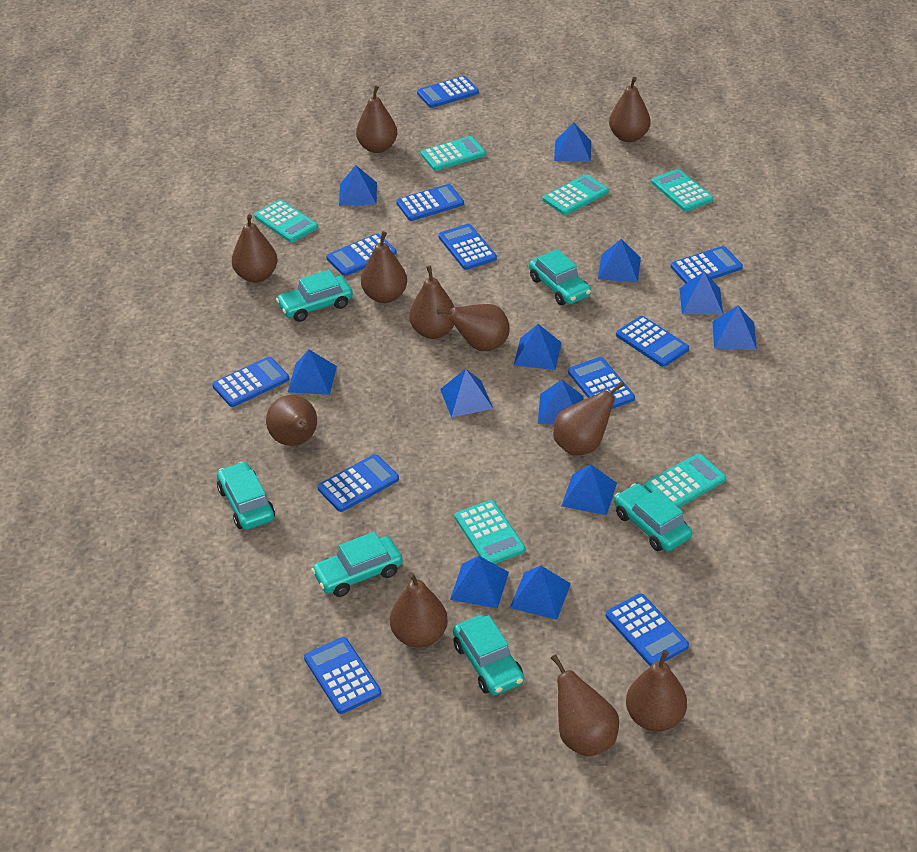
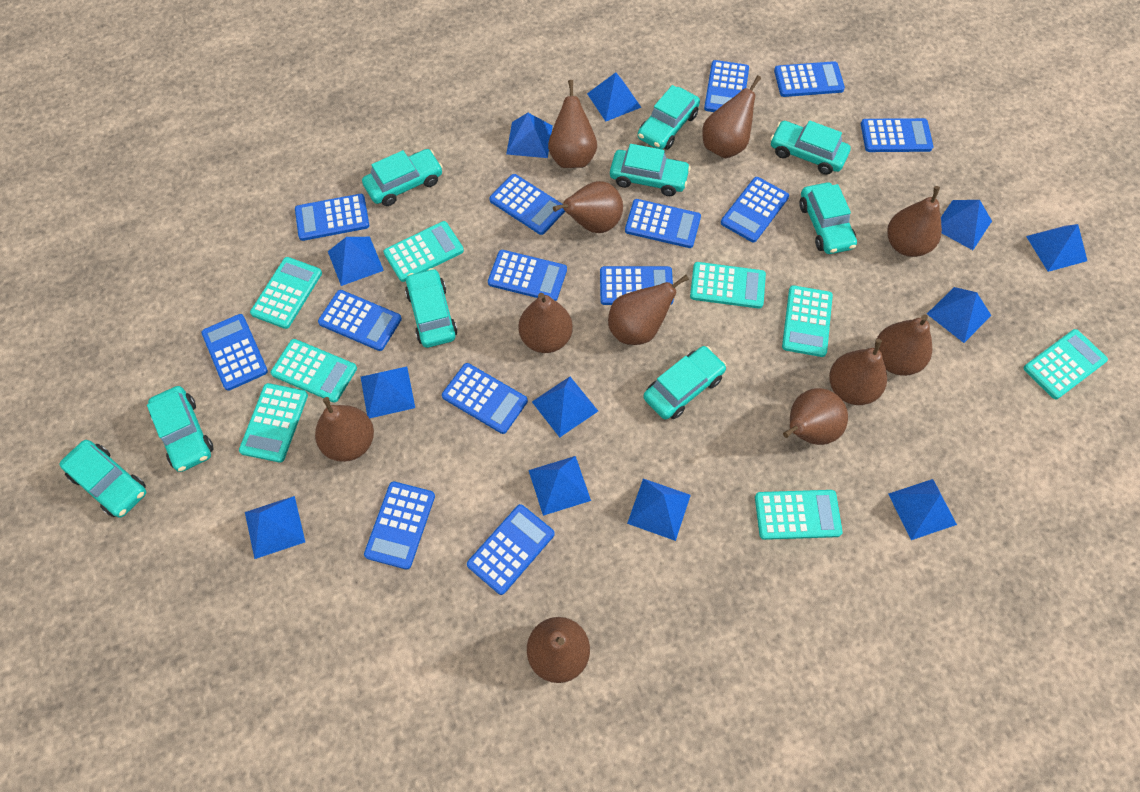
blue calculator: [212,357,289,407] [304,637,381,714] [317,454,399,512] [326,233,396,276] [396,184,464,221] [417,76,479,108] [438,224,497,270] [568,357,635,409] [606,594,689,666] [616,316,689,367] [671,246,743,284] = 11 -> [201,314,268,391] [295,194,369,241] [318,290,402,351] [364,481,435,570] [442,363,528,434] [467,504,555,595] [488,250,567,301] [489,174,565,235] [600,266,674,305] [625,199,701,248] [704,60,749,112] [721,177,789,242] [774,61,845,97] [861,118,933,152] = 14
turquoise calculator: [254,200,318,243] [421,136,486,171] [455,500,525,564] [543,174,609,215] [644,454,726,508] [651,169,713,212] = 6 -> [239,383,308,463] [250,257,322,329] [271,339,357,403] [383,221,464,282] [690,262,766,309] [755,490,843,540] [782,285,833,357] [1024,329,1108,399] = 8
turquoise car: [217,461,275,530] [276,270,353,322] [311,532,403,597] [453,615,524,695] [529,249,591,305] [614,483,692,551] = 6 -> [59,440,146,518] [147,386,214,472] [362,149,443,206] [405,268,457,348] [610,144,691,196] [638,85,700,150] [643,346,727,420] [770,120,851,175] [799,183,857,254] = 9

